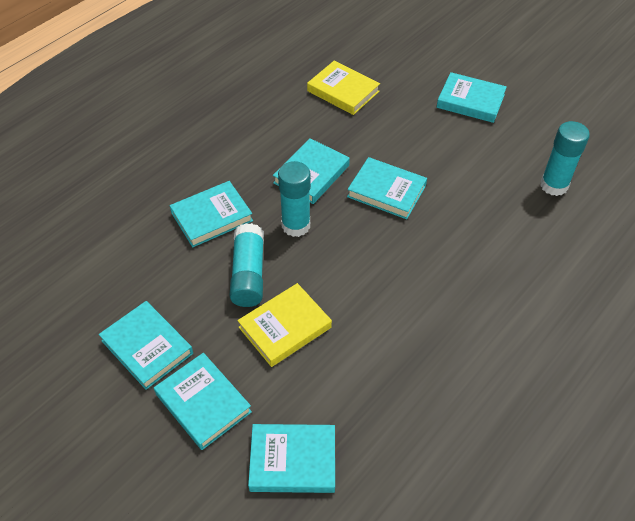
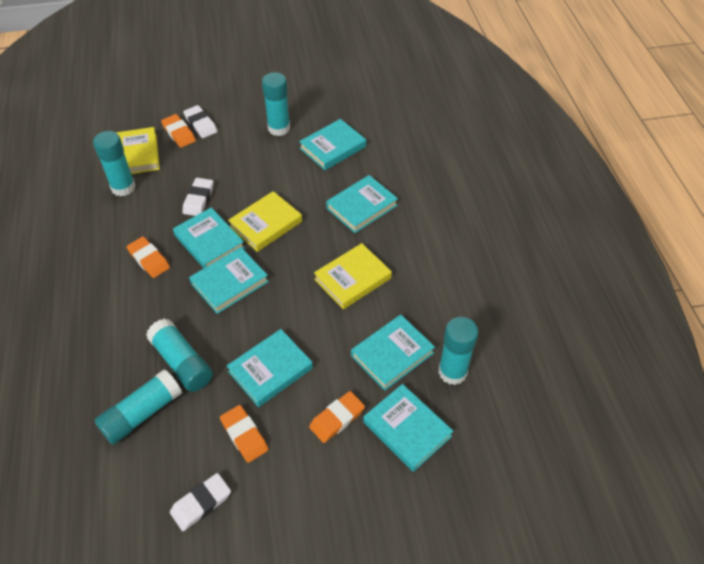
orange eraser: none = 0 -> [127,237,170,278] [161,114,196,148] [220,405,268,463] [309,391,365,443] = 4
turquoise glue stick: [230,223,264,307] [278,161,311,237] [540,121,590,196] = 3 -> [93,131,135,196] [94,369,182,445] [146,319,213,392] [262,72,290,136] [438,317,479,385] = 5
white eraser: none = 0 -> [170,473,231,531] [182,178,214,216] [183,105,218,138] = 3
yellow book: [237,283,332,367] [307,61,380,115] = 2 -> [116,127,160,174] [228,191,302,252] [314,243,392,309] = 3

